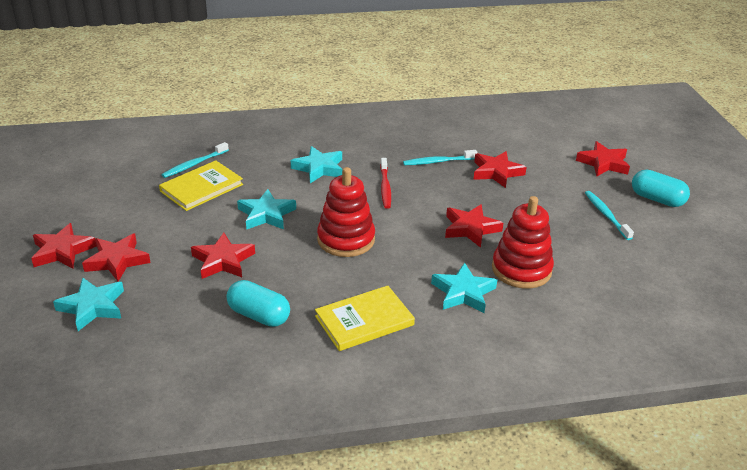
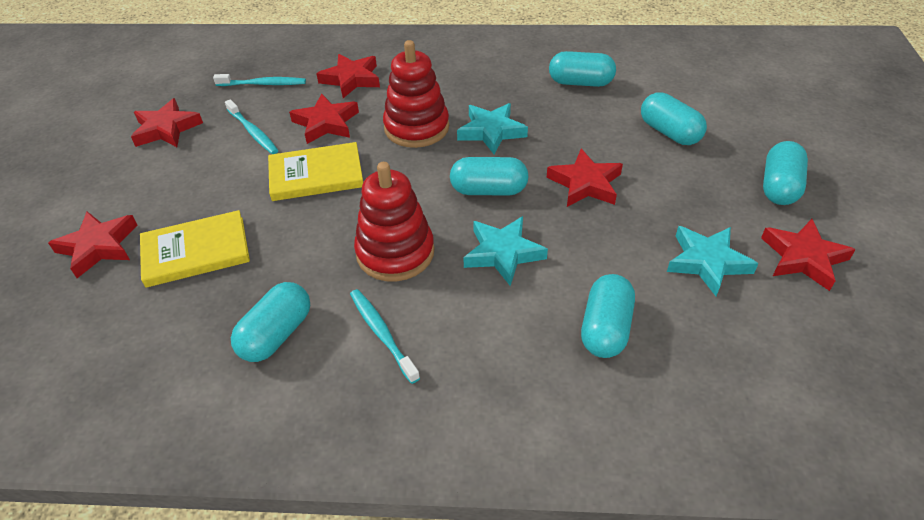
red toothbrush: [380,158,391,209] = 1 -> none = 0
turquoise capsule: [226,280,290,327] [632,170,690,207] = 2 -> [231,282,310,362] [450,157,529,195] [549,51,616,87] [581,274,635,358] [641,92,707,145] [763,141,808,205] = 6
turquoise star: [53,277,124,331] [237,189,296,230] [291,146,343,183] [431,263,497,313] = 4 -> [457,103,528,154] [463,216,548,286] [667,226,758,296] = 3

